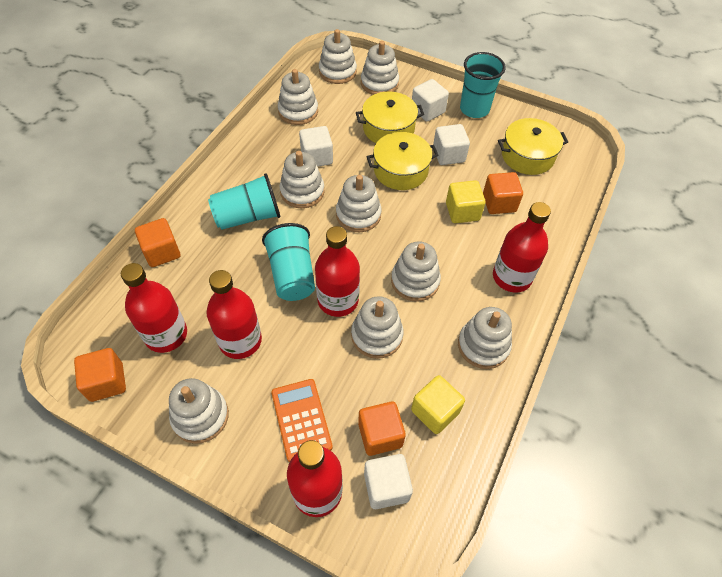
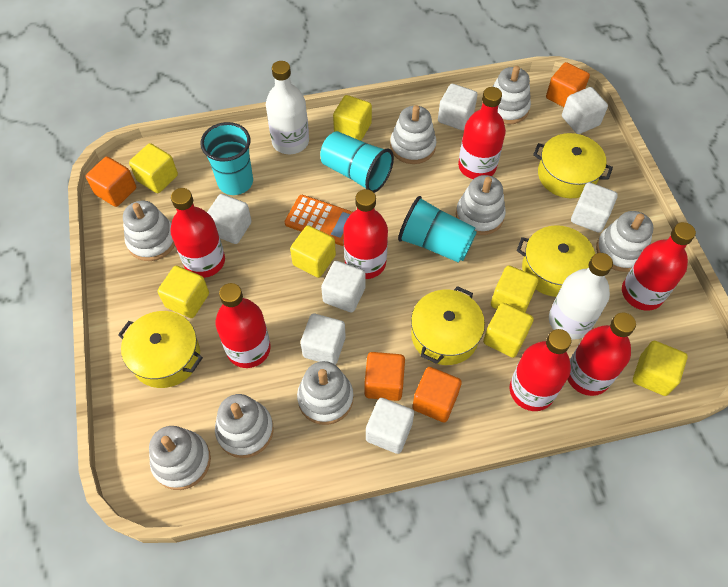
red bottle: [121,263,187,353] [207,270,262,359] [287,440,343,517] [315,226,360,317] [493,202,551,293] = 5 -> [170,188,225,278] [215,283,271,368] [343,189,388,279] [458,87,506,179] [510,329,571,411] [567,312,636,396] [622,222,696,311] = 7
white bottle: none = 0 -> [266,61,309,154] [549,253,613,340] = 2
white cube: [299,126,333,167] [364,454,413,509] [412,79,449,122] [433,124,470,165] = 4 -> [207,194,252,244] [301,314,346,365] [321,261,366,313] [366,398,414,454] [438,84,478,130] [562,87,608,134] [571,182,618,233] = 7
white stacking toy: [169,378,229,444] [278,69,318,125] [280,151,325,208] [319,29,357,84] [336,175,382,232] [351,296,404,359] [361,41,399,95] [391,241,441,302] [458,307,512,369] = 9 -> [123,200,175,261] [149,426,211,490] [215,394,274,458] [297,361,353,425] [390,105,436,164] [456,175,506,235] [492,66,531,125] [596,211,653,272] = 8
yellow cube: [411,375,465,434] [446,180,486,223] = 2 -> [129,143,178,193] [157,266,209,318] [290,225,336,278] [333,95,372,141] [483,303,534,358] [491,265,539,312] [633,341,688,396] = 7
yellow pot: [356,92,424,143] [366,132,438,190] [498,118,568,175] = 3 -> [118,311,203,388] [411,286,485,365] [517,225,595,297] [533,133,613,198] = 4

